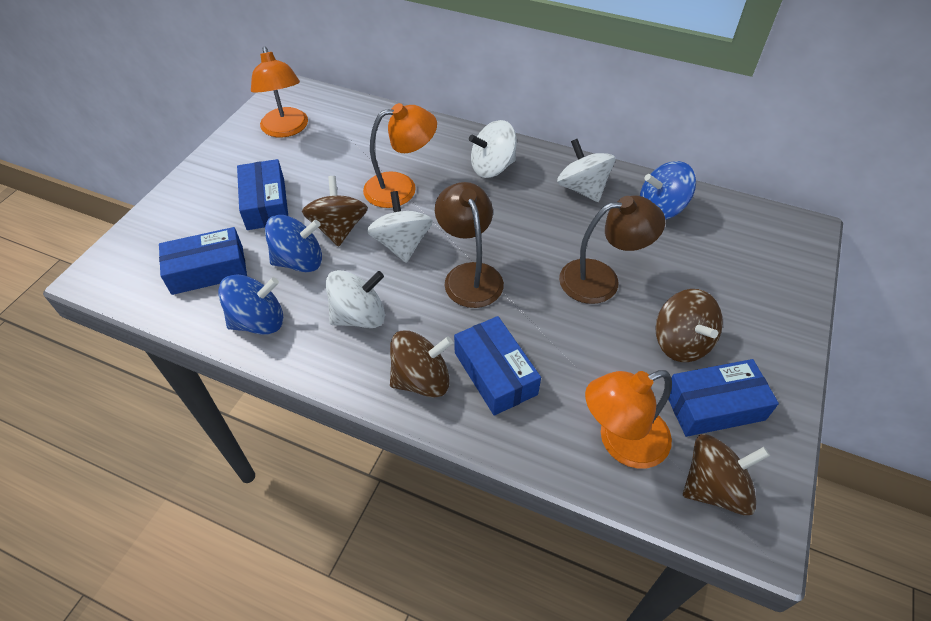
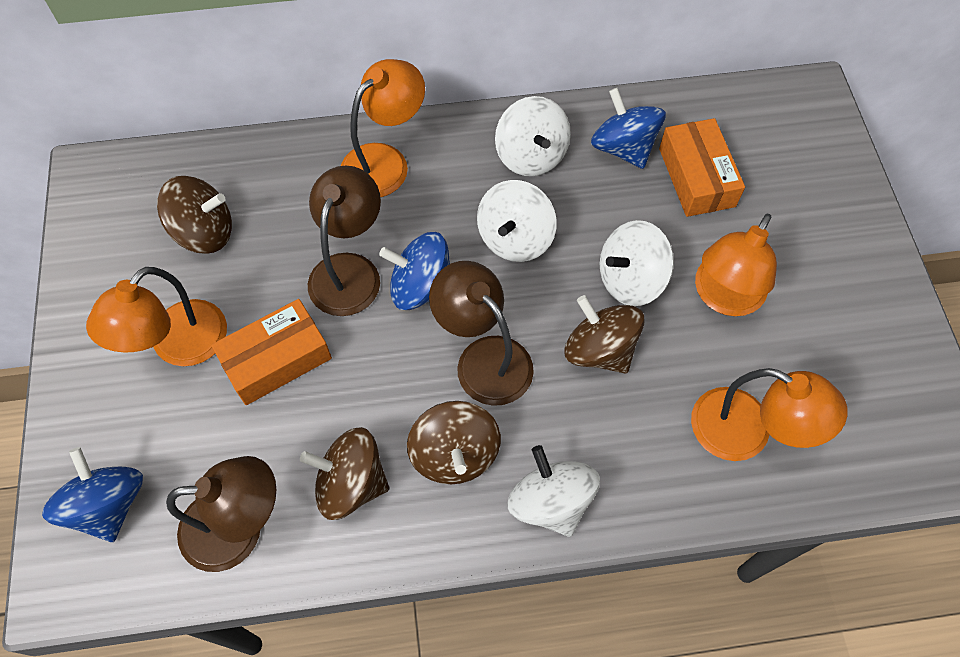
blue box: [159,227,247,295] [237,159,288,230] [454,316,541,416] [668,359,779,437] = 4 -> none = 0
brown lamp: [435,182,504,308] [559,196,665,304] = 2 -> [166,456,276,572] [308,165,381,316] [429,261,534,406] = 3
orange box: none = 0 -> [211,299,332,405] [659,118,745,217] = 2
orange lamp: [251,46,308,138] [363,103,437,208] [585,370,672,469] = 3 -> [86,267,227,366] [341,59,425,197] [691,368,847,461] [695,214,777,316] = 4

